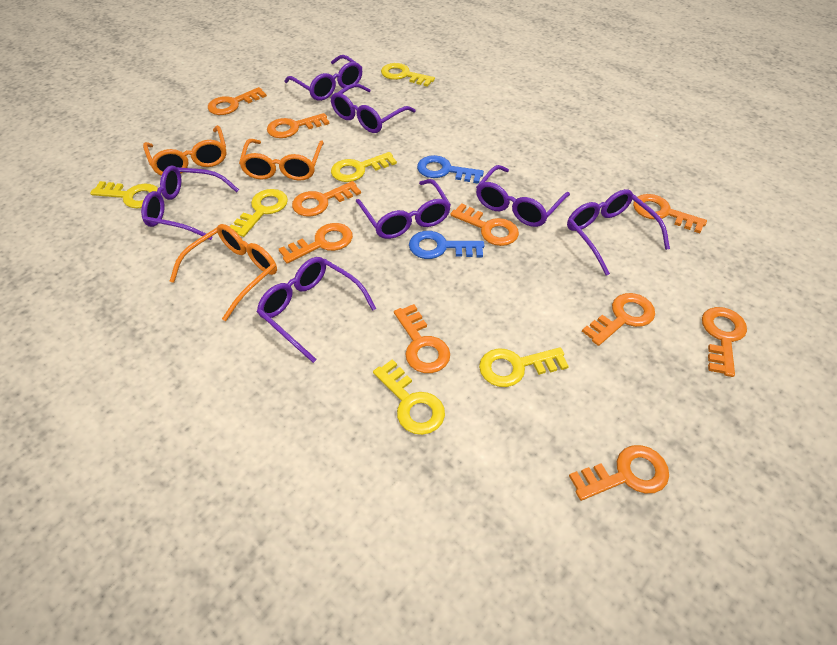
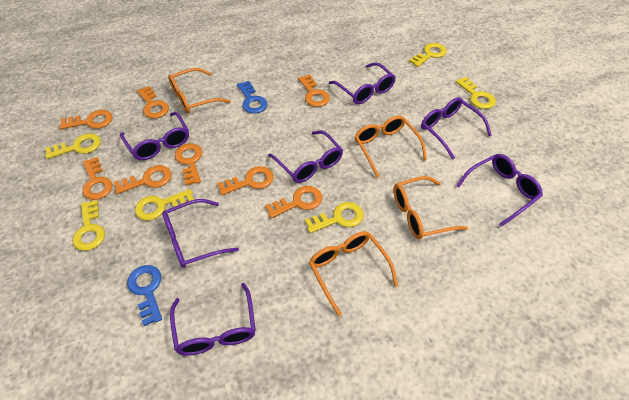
orange glasses: [143,125,227,176] [170,224,277,321] [239,139,324,181] = 3 -> [168,68,231,114] [309,231,398,316] [355,116,427,178] [393,176,468,239] = 4
orange key: [208,87,267,115] [267,113,329,138] [279,223,353,264] [292,181,361,217] [394,304,450,373] [450,203,519,246] [569,445,669,501] [582,293,655,346] [633,194,707,233] [702,307,747,377] = 10 -> [59,110,113,129] [82,157,112,200] [114,165,172,194] [137,86,169,119] [175,143,202,186] [217,166,274,195] [265,186,322,218] [298,74,330,107] = 8

